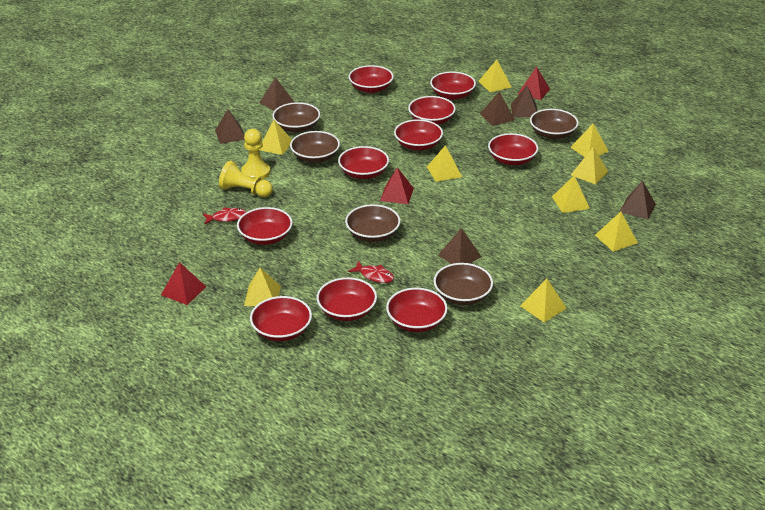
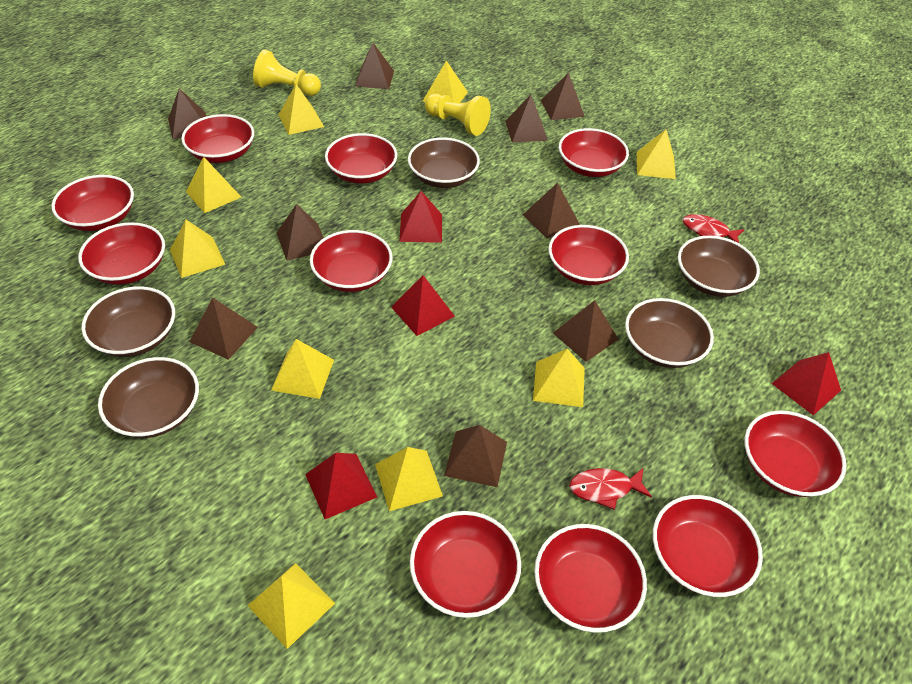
brown pyramid: [215,109,245,144] [259,77,295,111] [438,228,482,264] [480,91,515,126] [511,86,537,117] [619,181,656,219] = 6 -> [168,88,206,139] [189,298,258,360] [277,204,324,261] [355,43,394,89] [444,425,507,487] [505,95,548,143] [523,183,580,238] [541,72,585,120] [553,300,619,362] = 9
red bowl: [237,207,293,245] [250,296,312,341] [317,277,377,321] [338,146,389,179] [348,65,394,93] [386,288,448,332] [394,119,443,151] [408,96,456,125] [430,71,476,100] [488,133,538,165] = 10 -> [51,175,134,231] [78,222,165,285] [181,114,254,163] [310,230,393,292] [325,133,397,184] [410,511,521,618] [534,524,647,633] [548,225,629,285] [559,128,629,177] [653,495,763,597] [745,411,846,497] = 11
red pyramid: [161,262,206,305] [380,167,414,204] [518,66,550,100] = 3 -> [305,453,377,519] [391,275,455,336] [399,191,442,243] [771,352,841,415] = 4

